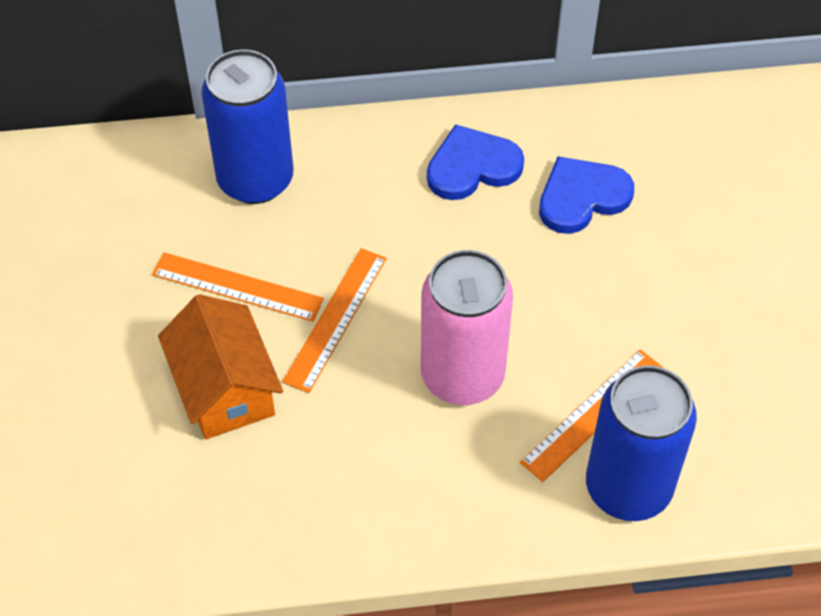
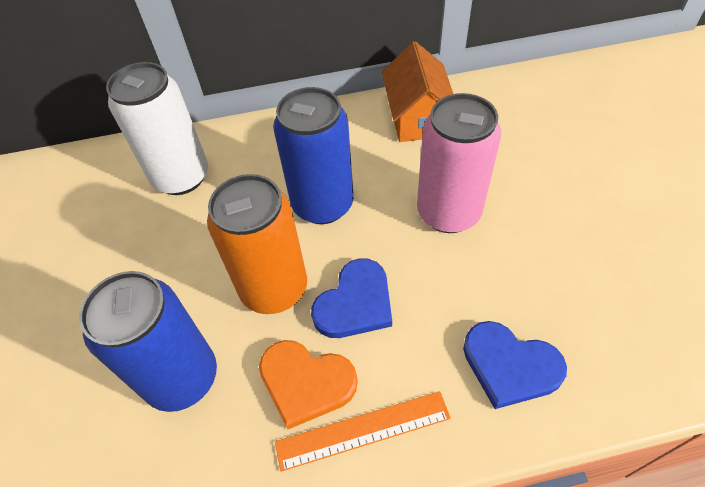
orange can: none = 0 -> [207,174,307,314] = 1
orange heart: none = 0 -> [259,340,358,430] = 1
orange ruler: [152,252,324,322] [282,248,387,393] [520,349,663,482] = 3 -> [275,391,451,472] = 1
white can: none = 0 -> [106,62,208,195] = 1

